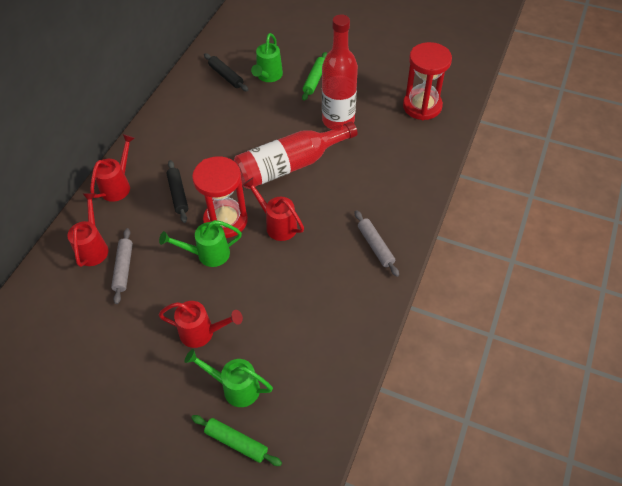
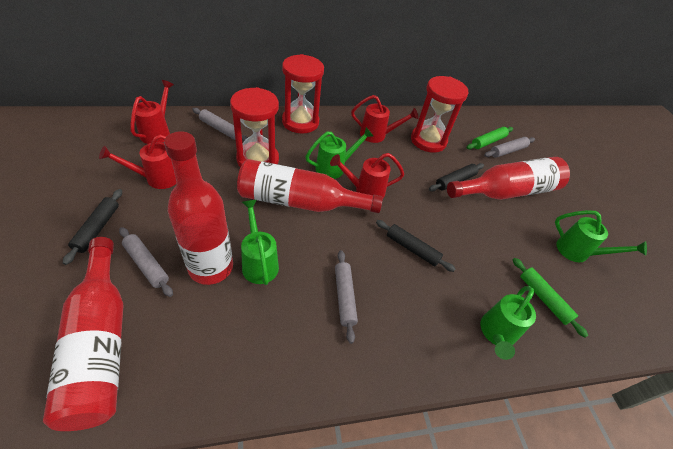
black rolling pin: [166,160,188,223] [204,53,248,91] = 2 -> [63,189,122,265] [376,220,455,272] [429,163,484,191] = 3
green watering can: [159,220,242,267] [184,349,273,407] [251,33,283,82] = 3 -> [241,200,279,285] [305,127,373,179] [481,286,536,360] [555,210,647,262] = 4
grey rolling pin: [111,228,133,304] [355,210,399,277] = 2 -> [119,227,173,297] [192,108,248,142] [335,250,358,344] [484,137,535,158] = 4
red bottle: [234,122,357,189] [322,14,358,130] = 2 -> [43,237,123,431] [164,131,233,285] [237,159,383,213] [447,157,570,200] = 4
red hourglass: [192,156,248,238] [403,42,452,120] = 2 -> [230,87,279,167] [282,54,324,134] [411,76,468,153] = 3

